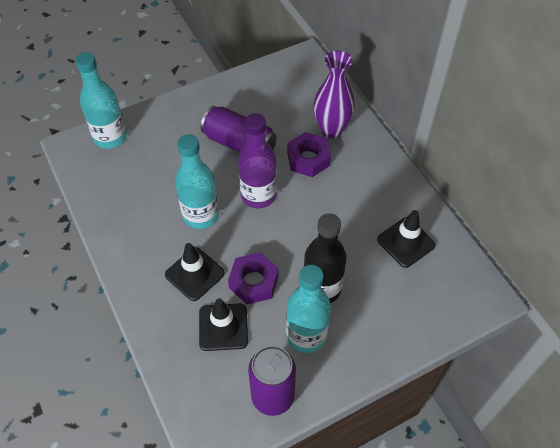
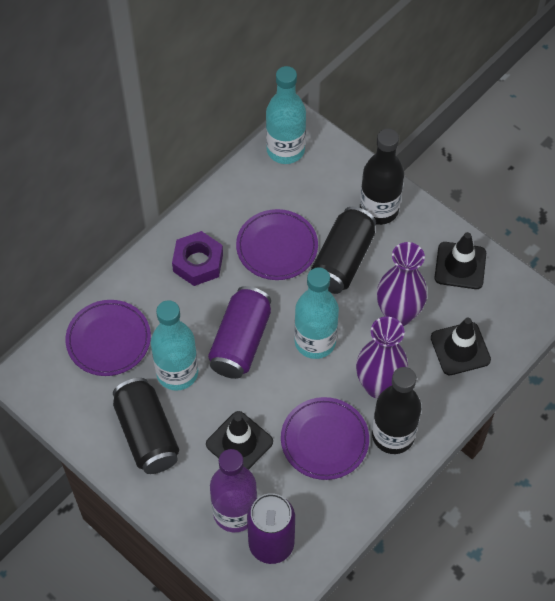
black bottle: [304,213,347,303] = 1 -> [360,129,404,225] [372,367,421,454] = 2
black can: none = 0 -> [113,378,179,474] [311,207,376,294] = 2
purple nut: [228,252,279,304] [287,132,331,177] = 2 -> [172,231,223,286] = 1
purple plate: none = 0 -> [65,300,151,376] [236,209,318,280] [281,397,369,480] = 3
purple vase: [313,51,355,138] = 1 -> [356,317,408,399] [377,242,427,326] = 2

